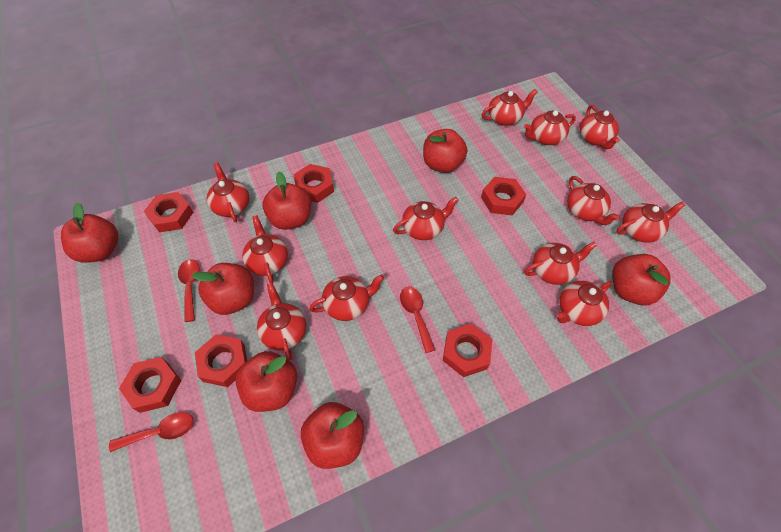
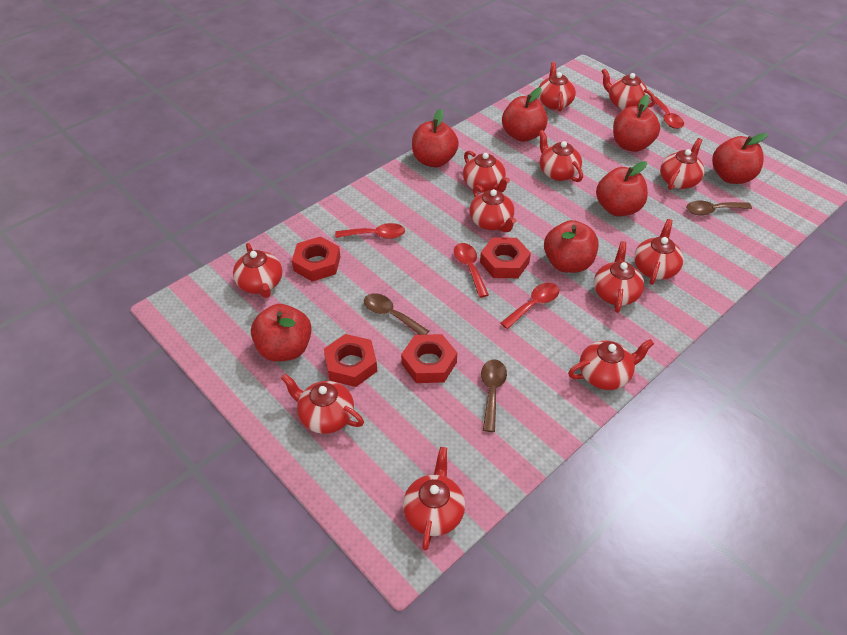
brown spoon: none = 0 -> [364,293,429,335] [481,359,507,432] [686,201,752,216] = 3
red nut: [119,357,181,413] [144,192,193,233] [195,334,247,387] [294,164,334,203] [443,324,493,377] [481,177,526,216] = 6 -> [292,236,340,282] [324,334,377,387] [401,334,457,383] [480,237,531,278] = 4
red spoon: [109,412,193,452] [178,259,200,322] [400,287,435,353] = 3 -> [335,223,405,239] [454,243,489,298] [500,283,559,329] [649,96,684,129] = 4

